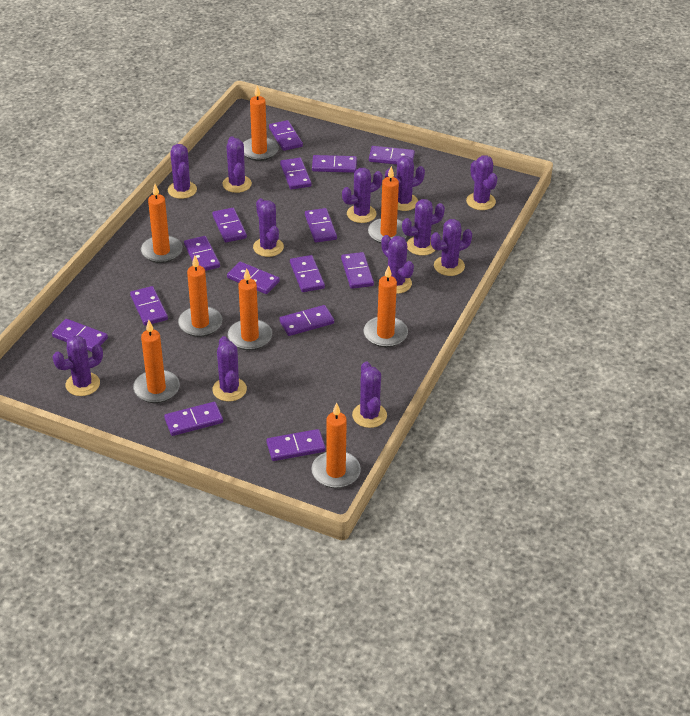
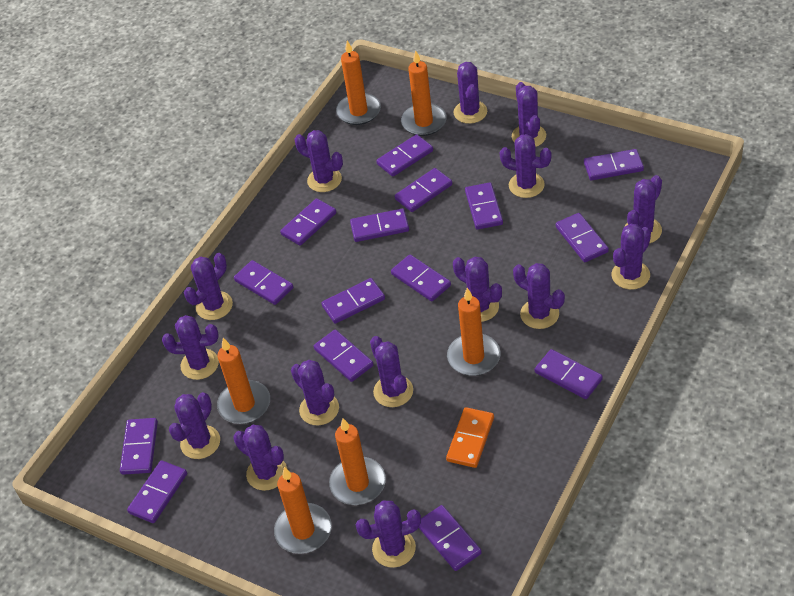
orange candle: [133,320,180,403] [141,184,183,263] [178,256,222,337] [228,268,272,350] [243,86,279,161] [311,403,361,488] [363,265,408,347] [368,166,407,244] = 8 -> [217,338,270,424] [274,467,332,554] [329,418,386,505] [336,40,381,125] [401,50,447,136] [447,288,501,376] = 6
orange domino: none = 0 -> [446,407,494,468] = 1
purple cactus: [53,335,103,396] [168,144,197,199] [212,336,247,402] [222,136,252,193] [253,198,284,257] [342,168,383,223] [352,361,387,428] [381,235,414,294] [385,156,425,211] [402,199,445,255] [431,219,472,276] [466,155,497,210] = 12 -> [162,315,219,380] [169,392,220,459] [184,253,233,320] [233,425,287,491] [291,360,339,425] [294,130,343,192] [356,500,421,568] [370,336,413,407] [453,257,502,322] [454,62,487,124] [500,134,551,198] [512,82,546,147] [513,263,565,329] [611,224,651,290] [625,175,662,243] = 15

